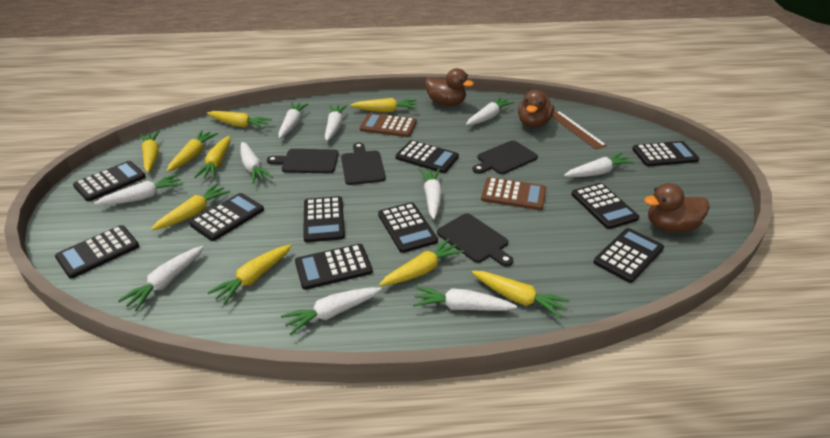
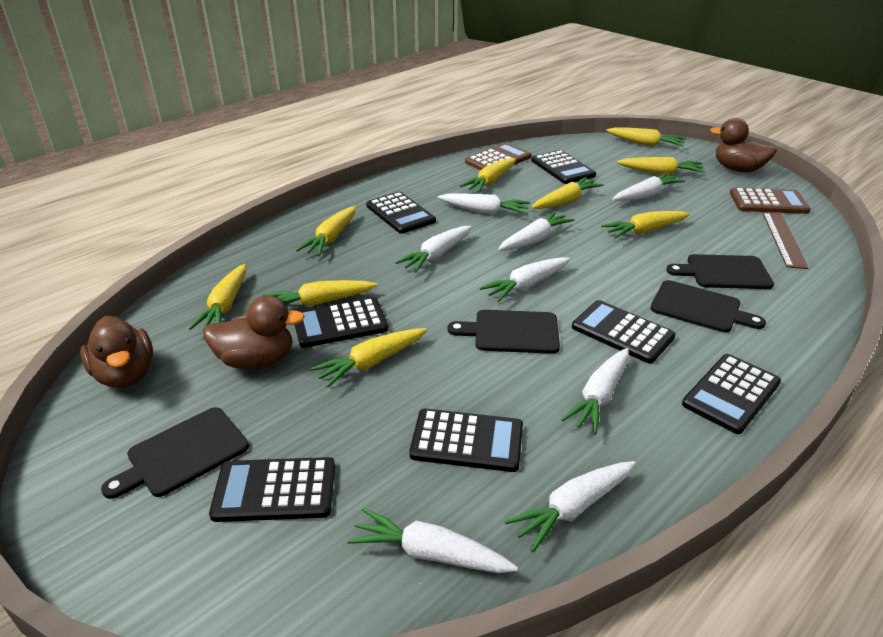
black calculator: [55,225,139,279] [73,161,146,202] [189,193,264,241] [295,244,373,290] [303,196,345,243] [378,202,438,253] [396,140,459,173] [571,183,639,229] [594,228,664,283] [632,141,699,166] = 10 -> [209,457,335,522] [295,297,388,348] [366,192,436,234] [409,409,523,472] [532,150,596,184] [572,300,676,363] [682,354,781,434] = 7
white carrot: [94,174,183,205] [118,246,204,311] [240,142,273,184] [278,102,308,138] [281,287,382,335] [325,105,347,141] [413,286,517,311] [419,169,442,219] [466,97,514,125] [564,152,635,177] = 10 -> [347,508,518,573] [395,226,472,273] [438,194,530,214] [480,257,570,302] [498,211,575,250] [504,461,636,552] [561,348,629,435] [613,172,685,201] = 8

